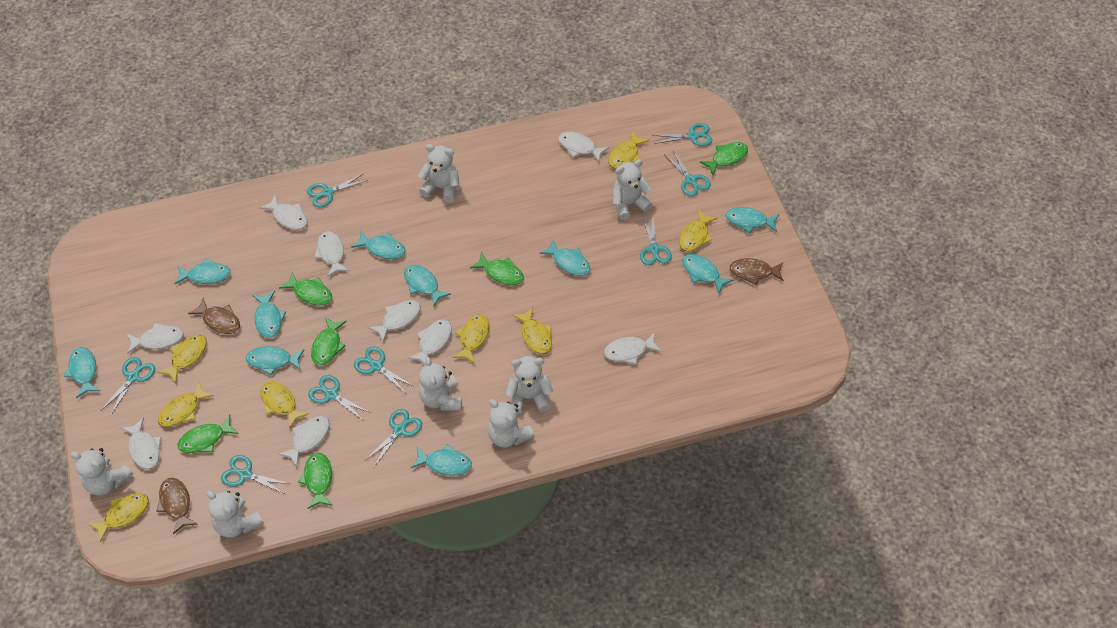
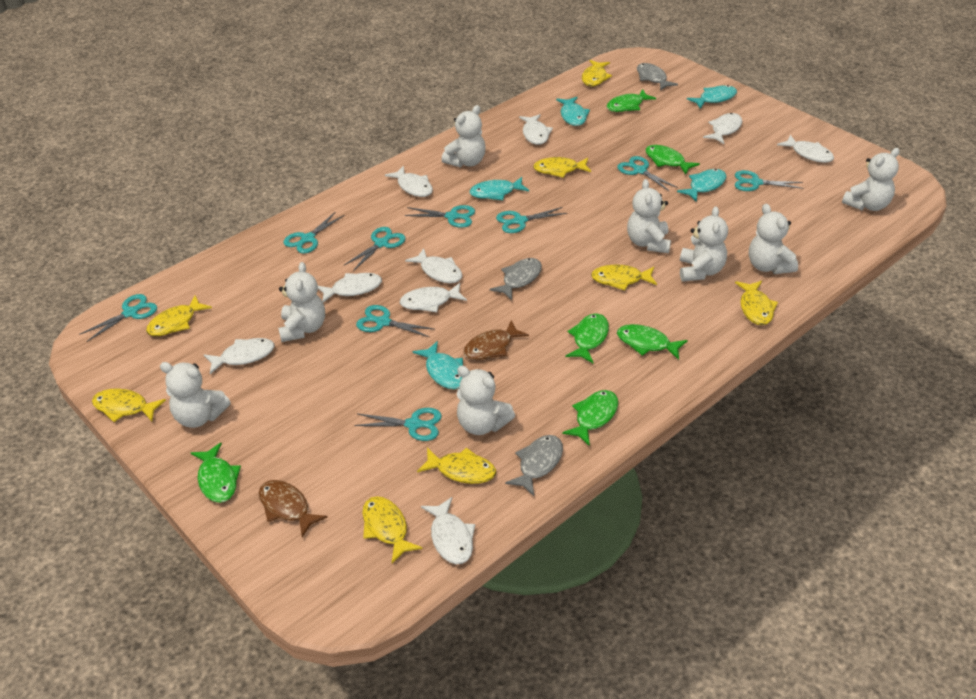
brown fish: [156,478,198,534] [188,298,240,334] [729,258,784,285] = 3 -> [259,480,328,537] [463,320,529,360] = 2
grey fish: none = 0 -> [490,258,542,300] [505,435,563,496] [637,63,678,91] = 3
turquoise fish: [64,347,100,398] [175,259,231,284] [246,346,304,375] [252,291,286,338] [351,231,406,259] [404,265,451,307] [411,444,472,476] [539,239,590,276] [682,254,733,294] [725,207,779,233] = 10 -> [413,341,463,389] [470,177,529,200] [556,97,590,126] [677,169,726,202] [687,85,737,109] = 5
white teddy bear: [71,448,133,495] [207,490,264,537] [418,144,459,203] [419,356,462,411] [487,399,534,448] [506,356,553,414] [613,159,653,220] = 7 -> [160,362,231,428] [278,262,325,342] [441,105,486,167] [457,366,515,435] [627,179,671,253] [680,206,728,282] [749,204,798,274] [842,148,900,211] = 8

